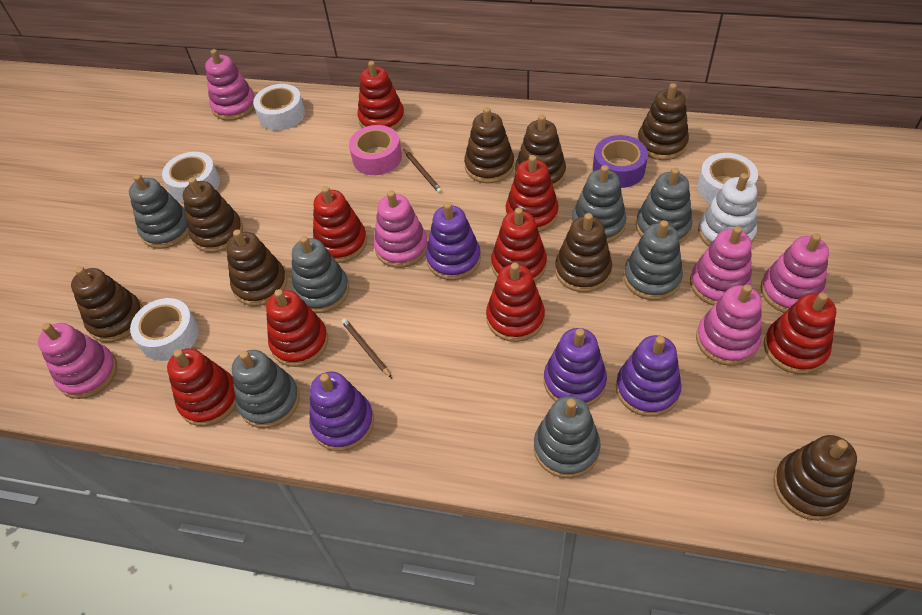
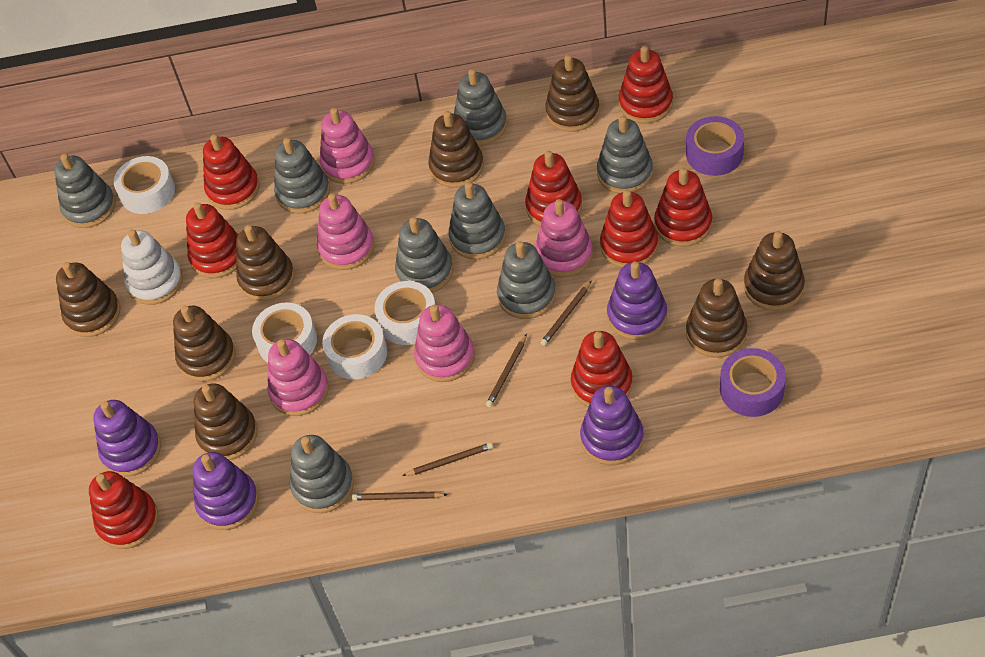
brown pencil: [341,318,392,378] [404,149,442,193] = 2 -> [352,491,448,500] [402,442,493,476] [486,334,527,407] [541,281,592,346] = 4
grey stacking toy: [129,174,189,249] [232,350,300,428] [292,236,349,313] [534,396,601,478] [571,165,626,243] [623,220,683,300] [636,168,693,244] = 7 -> [54,154,116,228] [274,138,330,214] [290,435,354,513] [395,217,453,293] [448,182,506,259] [454,69,507,146] [497,241,556,319] [597,116,653,193] = 8
pink stacking toy: [38,323,117,399] [205,49,255,121] [374,191,428,268] [690,226,752,306] [696,284,762,366] [761,233,829,313] = 6 -> [267,339,329,416] [317,193,375,270] [320,108,375,184] [414,305,475,382] [535,199,593,277] = 5
pink tape: [349,125,402,175] = 1 -> none = 0
purple tape: [593,135,648,188] = 1 -> [686,116,744,176] [720,348,786,417] = 2

